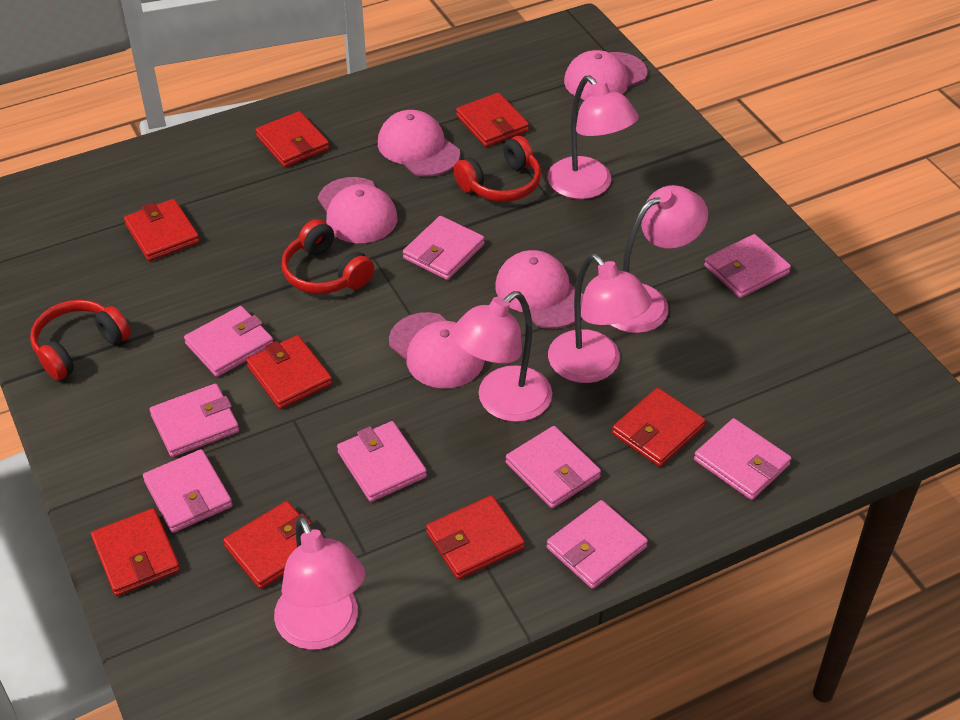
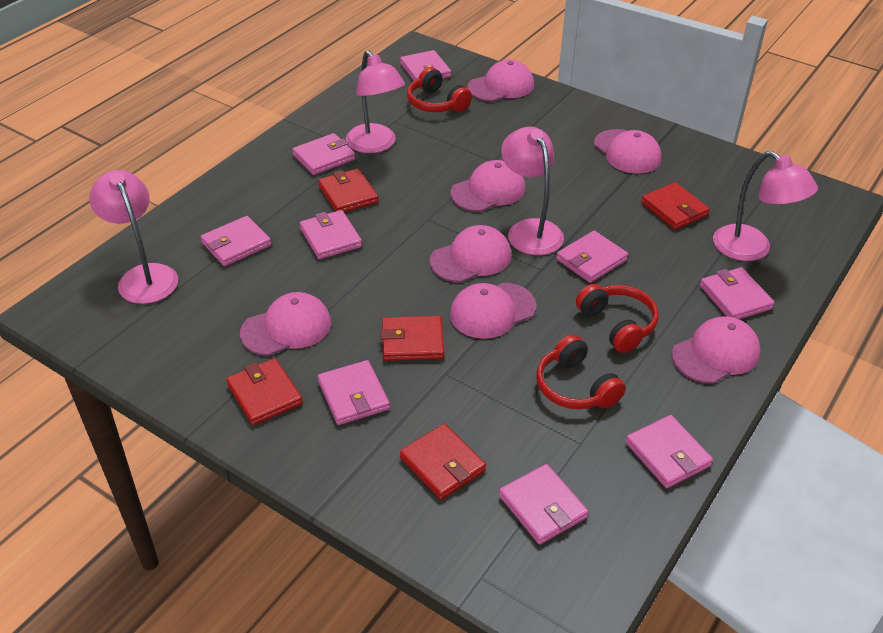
pink cap: [318,177,397,243] [378,110,460,176] [389,312,484,389] [495,250,584,329] [564,50,647,100] = 5 -> [240,292,331,356] [430,225,511,282] [450,160,525,212] [450,283,537,339] [467,59,534,102] [594,129,661,174] [672,316,761,384] = 7
pink lamp: [274,516,365,650] [451,291,552,422] [548,75,639,199] [548,254,652,383] [610,185,708,333] = 5 -> [89,170,178,304] [346,50,405,153] [501,127,564,255] [713,151,818,261] = 4
red wallet: [91,508,180,596] [124,199,200,261] [223,501,313,589] [246,335,332,409] [256,111,329,167] [426,495,525,579] [456,93,529,147] [612,388,706,467] = 8 -> [226,358,303,425] [318,169,378,212] [380,316,444,361] [400,424,486,500] [641,182,710,230] = 5

